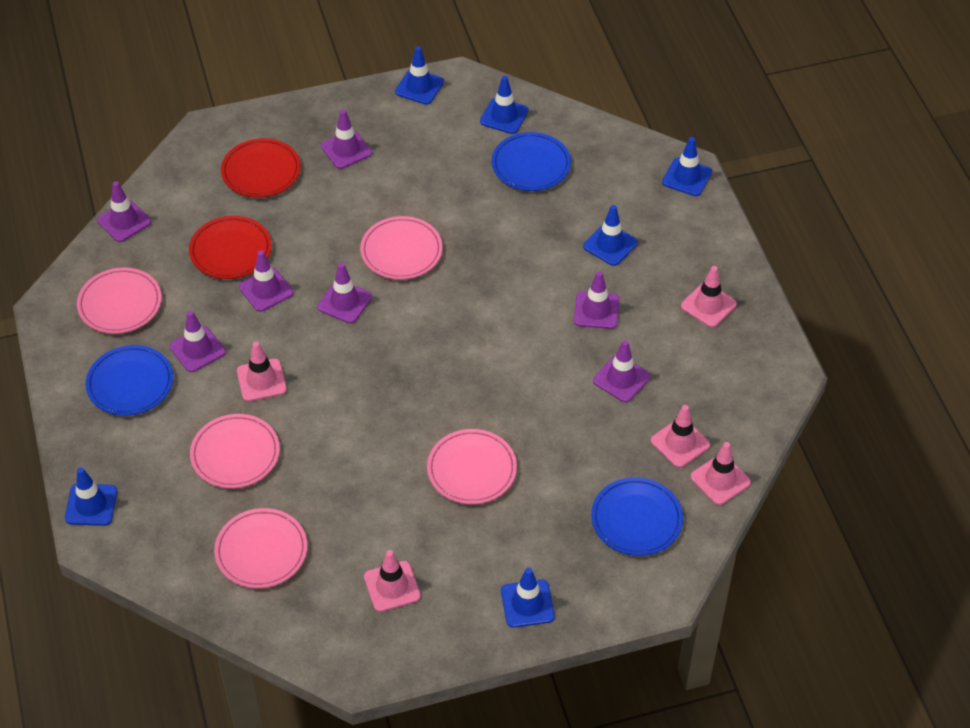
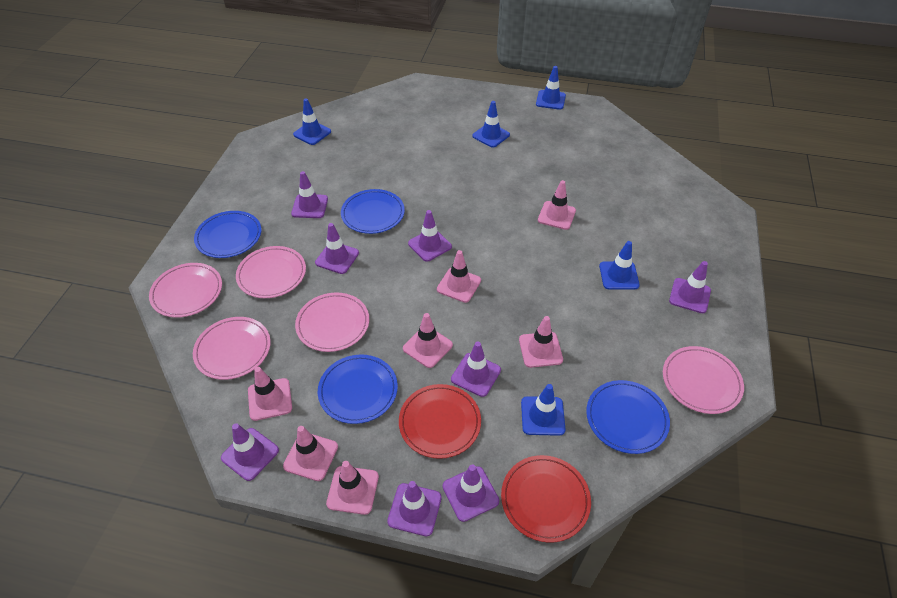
blue plate: [86,345,173,416] [492,132,571,191] [591,478,683,556] = 3 -> [194,211,261,258] [318,355,398,424] [341,189,405,234] [586,380,670,454] = 4
blue traffic cone: [65,467,117,526] [395,46,444,105] [480,76,529,134] [501,568,555,628] [583,205,638,266] [662,137,712,196] = 6 -> [293,99,331,145] [472,101,510,148] [521,384,565,436] [536,66,566,110] [599,241,640,290] = 5
pink traffic cone: [237,342,287,402] [364,550,421,612] [651,405,710,468] [681,266,737,328] [690,442,751,505] = 5 -> [248,367,292,421] [283,426,338,481] [326,461,379,515] [403,313,453,368] [437,250,481,303] [519,316,563,368] [538,180,576,230] = 7
purple traffic cone: [97,181,151,242] [169,310,226,372] [239,250,294,312] [317,263,372,323] [321,109,372,169] [574,271,619,329] [593,340,650,402] = 7 -> [221,423,279,481] [291,171,328,218] [315,223,359,274] [387,481,442,536] [408,210,452,262] [443,464,499,522] [451,342,501,397] [669,261,711,313] = 8

